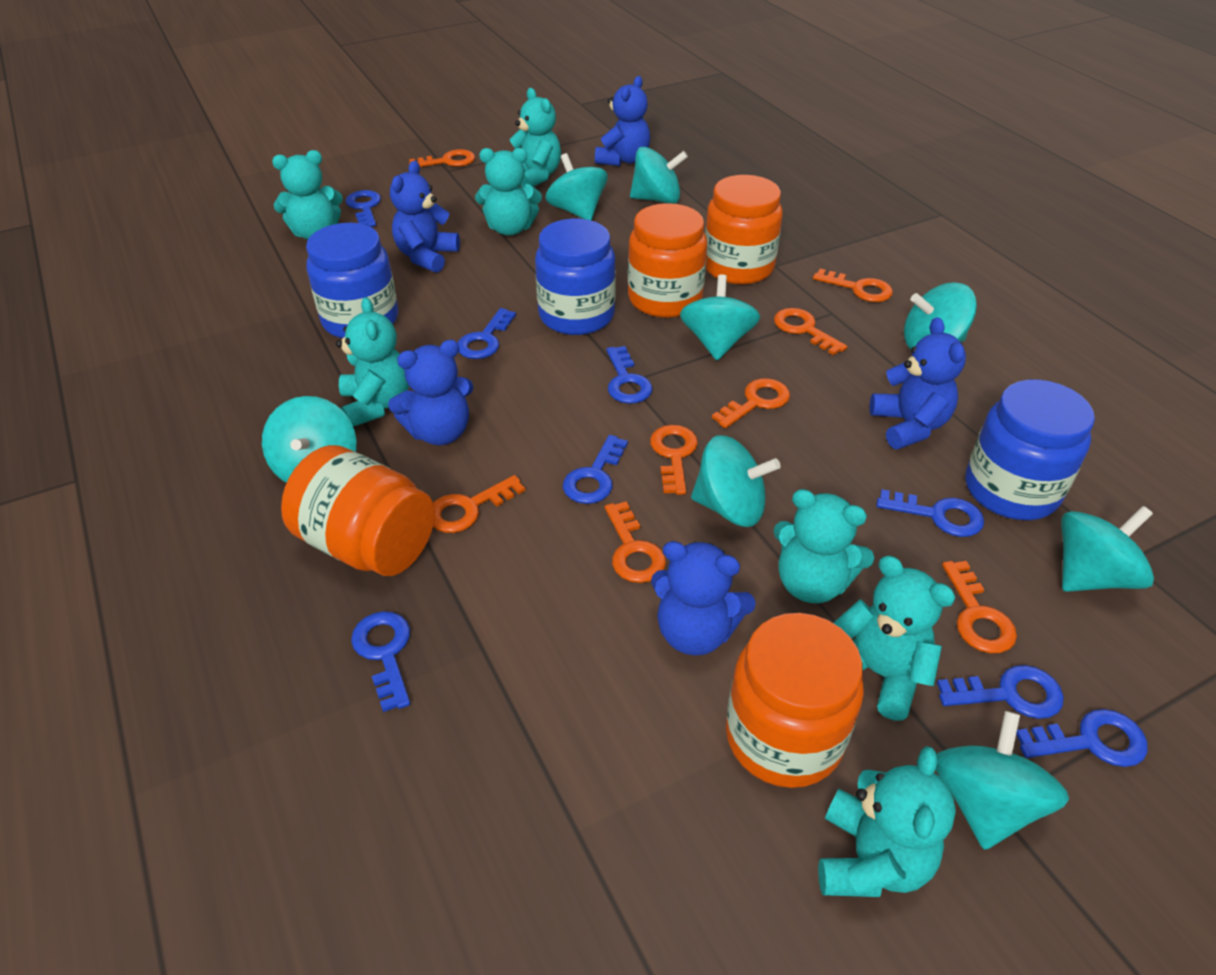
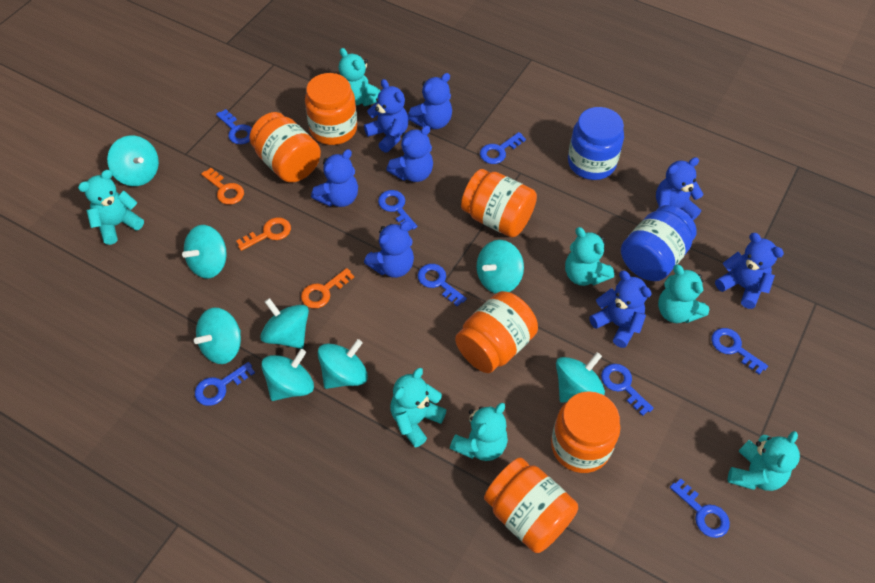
blue jar: [306,223,398,339] [535,219,616,335] [966,380,1095,520] = 3 -> [568,107,624,180] [621,205,697,281] = 2
blue teddy bear: [388,340,474,445] [390,161,460,273] [595,76,650,166] [651,541,756,656] [870,317,966,449] = 5 -> [311,149,358,207] [364,79,409,153] [364,221,414,278] [386,126,433,182] [408,73,452,129] [589,271,652,348] [656,157,703,220] [715,233,784,309] = 8
orange jar: [281,445,435,576] [628,203,707,318] [705,175,783,285] [726,613,864,788] = 4 -> [250,112,321,183] [305,73,357,145] [455,291,538,373] [461,169,537,237] [484,458,578,553] [551,391,620,473] = 6
orange key: [409,149,475,167] [433,475,525,533] [605,501,666,583] [650,425,698,495] [712,378,790,428] [774,308,847,355] [813,269,893,302] [942,561,1017,653] = 8 -> [201,168,244,205] [236,217,291,251] [301,268,354,309] = 3

